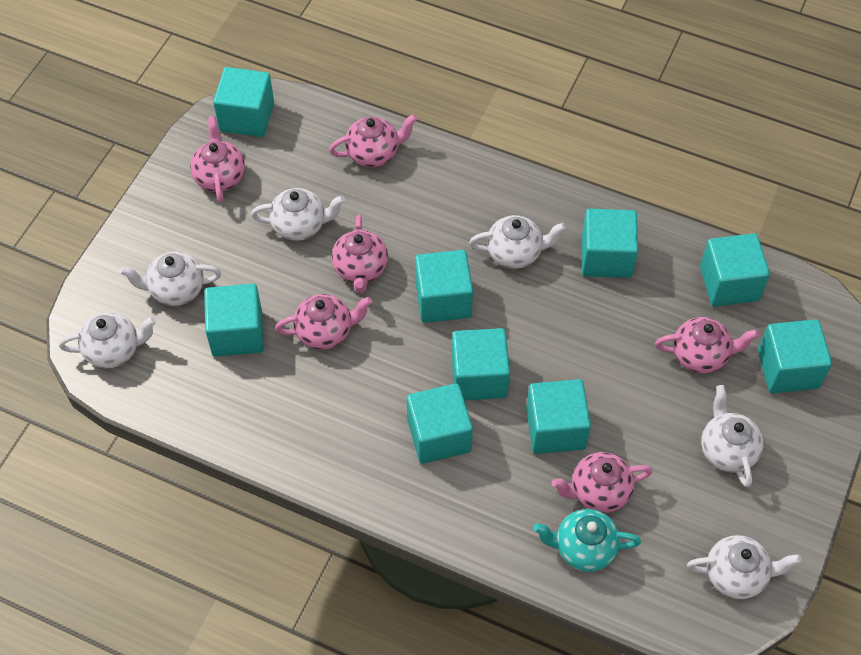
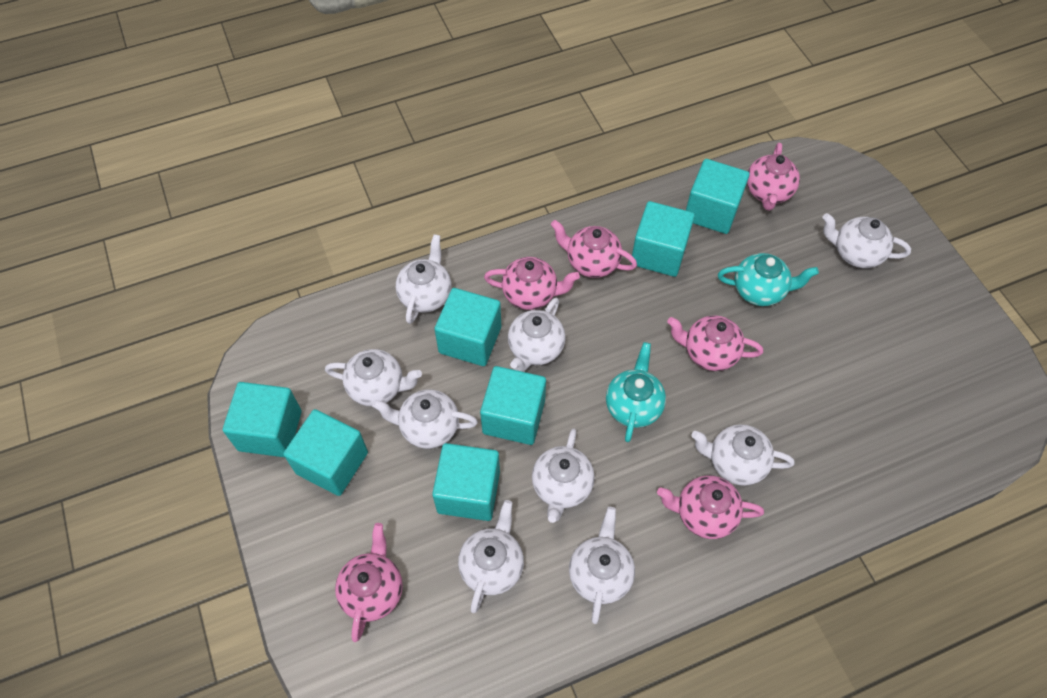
turquoise cube: [204,284,264,357] [213,67,274,137] [407,383,473,464] [415,250,473,323] [452,328,510,400] [526,379,591,454] [582,209,638,278] [700,233,770,307] [758,319,832,393] = 9 -> [223,382,302,457] [283,409,368,496] [432,443,500,521] [434,288,501,366] [480,366,546,445] [631,201,695,277] [686,159,750,234] = 7
turquoise teapot: [534,509,641,572] = 1 -> [606,342,666,442] [718,253,819,306] = 2
white teapot: [59,312,156,368] [120,251,221,306] [251,188,345,241] [469,215,566,269] [687,535,802,599] [701,385,763,487] = 6 -> [325,349,422,406] [372,390,478,449] [396,234,452,324] [458,500,524,613] [508,298,565,372] [532,428,595,523] [569,507,635,624] [691,424,795,486] [822,213,911,268] = 9

